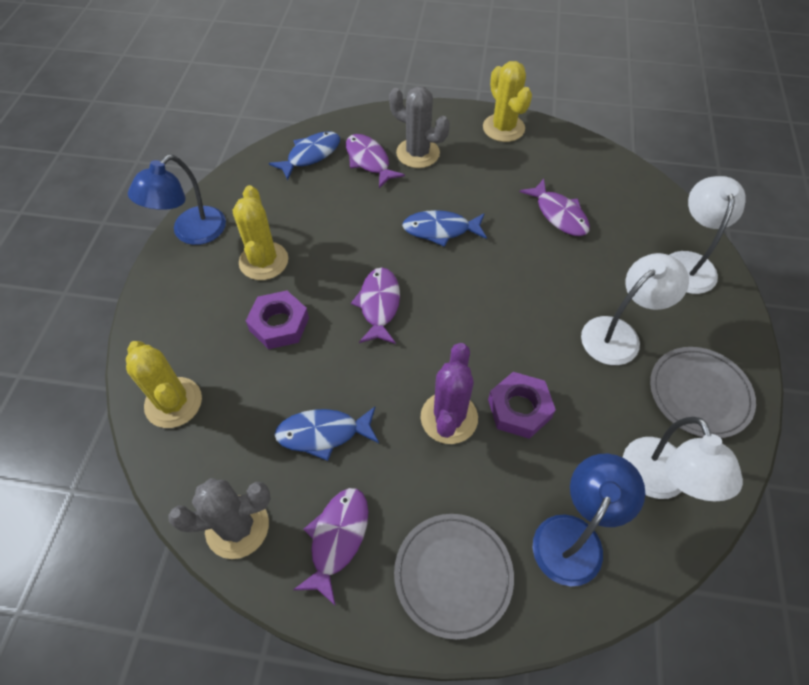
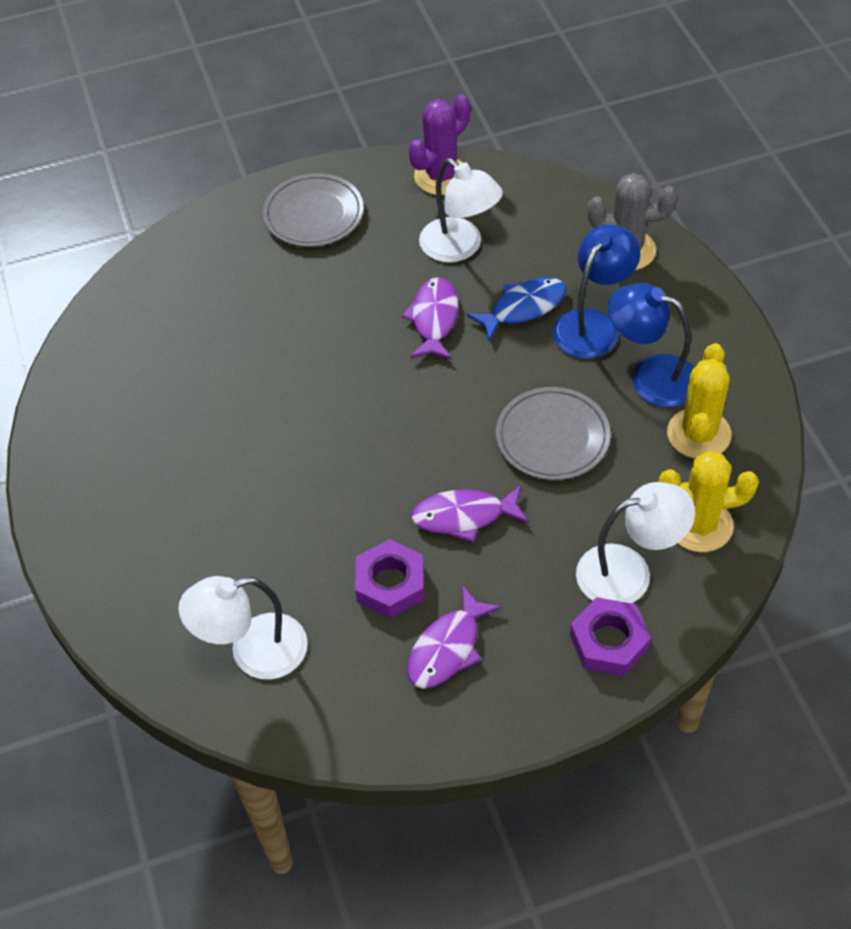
blue fish: [269,131,340,181] [274,407,379,461] [402,210,487,247] = 3 -> [467,277,566,341] = 1
grey cactus: [168,478,271,559] [389,86,450,168] = 2 -> [588,173,677,270] = 1
purple fish: [293,488,368,606] [346,134,405,188] [351,268,400,344] [520,179,590,236] = 4 -> [402,277,458,359] [407,585,502,689] [411,485,529,542] = 3
yellow cactus: [126,341,202,428] [233,185,288,280] [483,61,532,142] = 3 -> [659,451,759,552] [667,343,731,459] = 2

